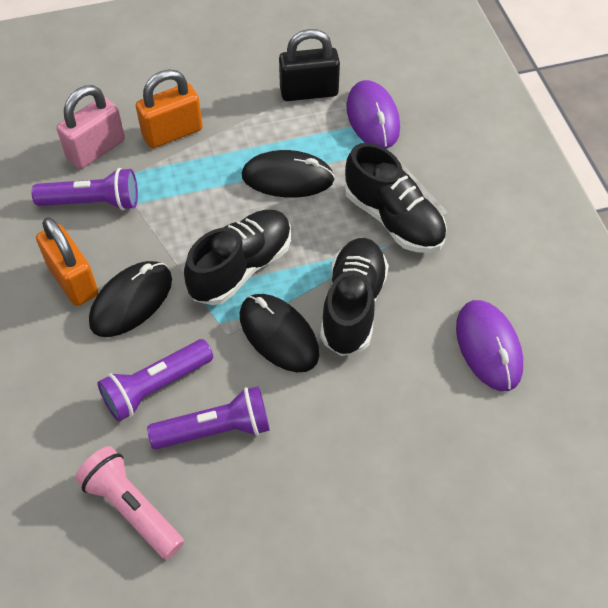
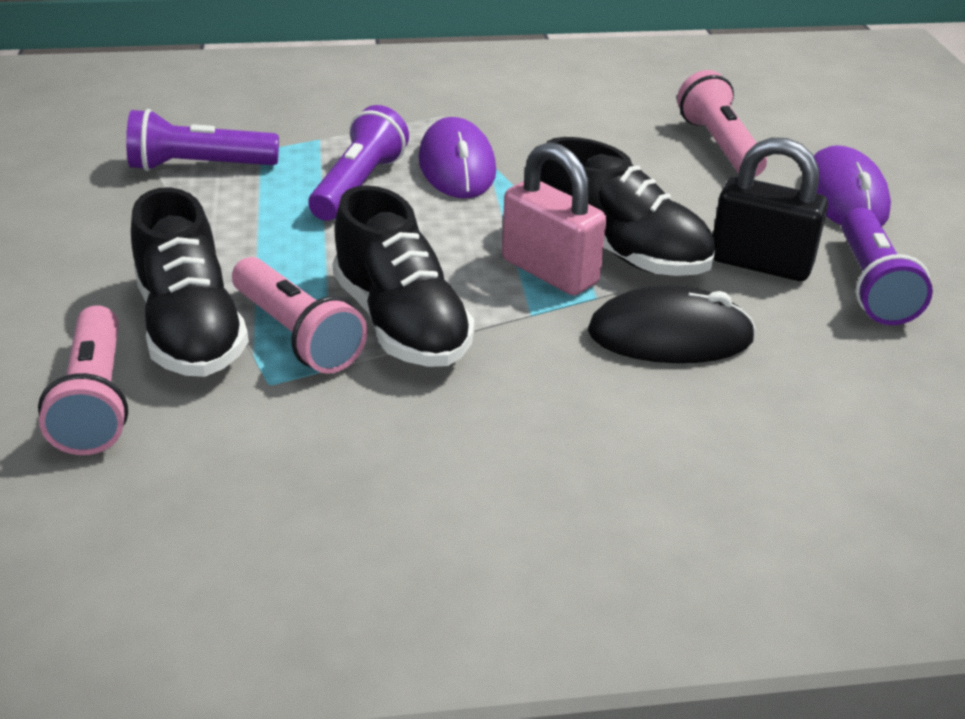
black mouse: [89,261,172,337] [240,294,320,372] [242,150,335,198] = 3 -> [588,285,756,363] = 1
orange padlock: [36,217,98,306] [136,70,203,148] = 2 -> none = 0
pink flashlight: [75,446,184,560] = 1 -> [38,305,128,455] [232,257,367,374] [677,70,767,177] = 3

